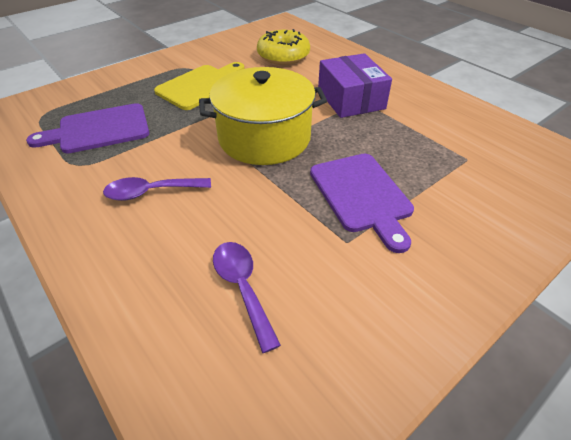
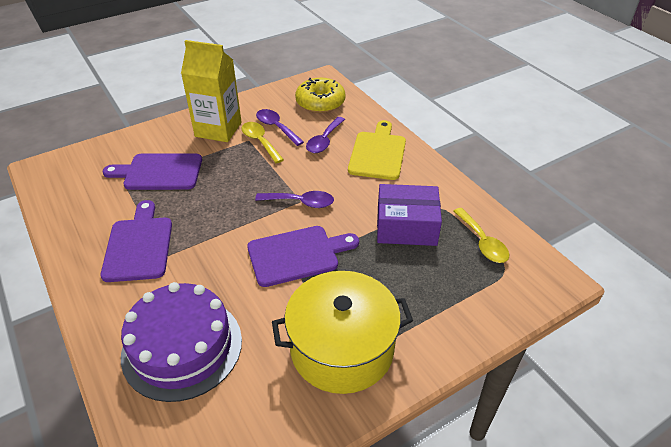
purple cake: none = 0 -> [121,282,242,402] = 1
purple cutting board: [26,103,149,154] [310,154,414,253] = 2 -> [100,200,172,282] [103,153,202,190] [247,226,359,287] = 3
purple spoon: [103,177,211,201] [213,242,281,353] = 2 -> [255,191,334,208] [256,109,304,146] [306,117,345,153] = 3
yellow carton: none = 0 -> [181,40,242,142] = 1
yellow spoon: none = 0 -> [241,122,284,163] [453,208,509,263] = 2

